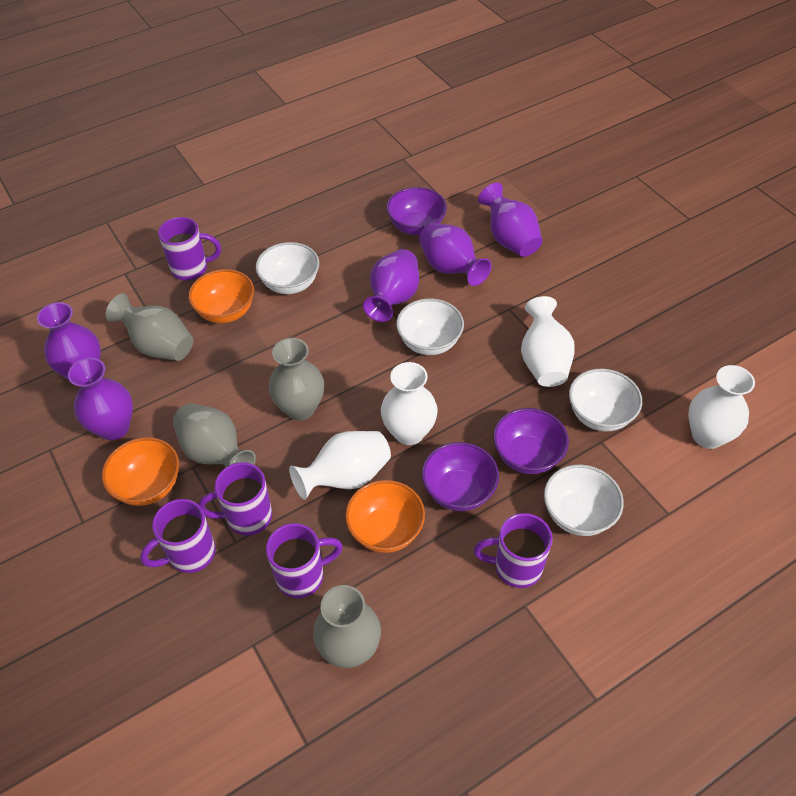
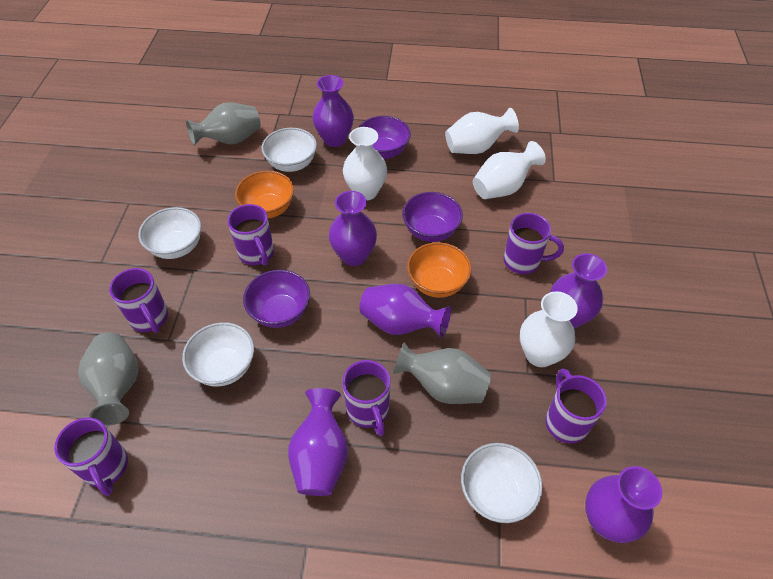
grey vase: [106,293,193,361] [173,403,256,468] [269,338,324,421] [313,585,381,668] = 4 -> [78,332,139,426] [186,102,261,146] [393,342,491,404] = 3
orange bowl: [102,437,179,506] [188,269,254,323] [345,480,425,553] = 3 -> [235,171,294,218] [407,242,472,298] = 2
purple mug: [140,499,216,573] [158,217,221,280] [198,462,272,535] [266,523,343,598] [474,513,553,588] = 5 -> [54,418,128,496] [109,268,168,333] [227,204,274,266] [342,360,390,436] [504,213,564,274] [545,369,607,444] = 6
purple vase: [37,302,101,380] [68,358,133,440] [363,249,419,322] [419,223,491,286] [478,183,542,257] = 5 -> [288,388,348,496] [312,75,354,147] [329,191,377,266] [360,284,451,338] [550,253,607,329] [585,466,662,543] = 6

